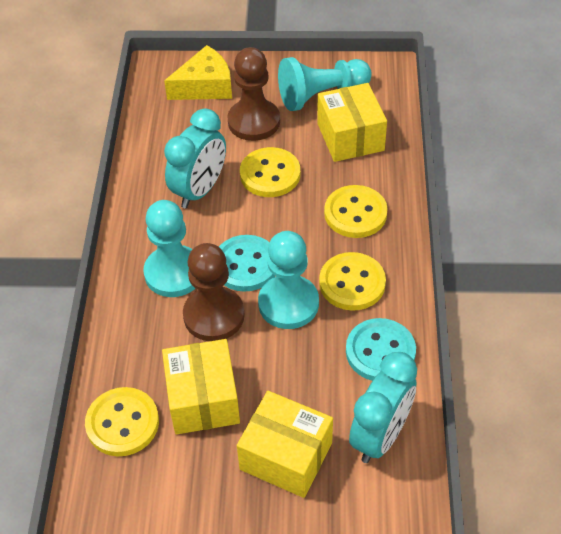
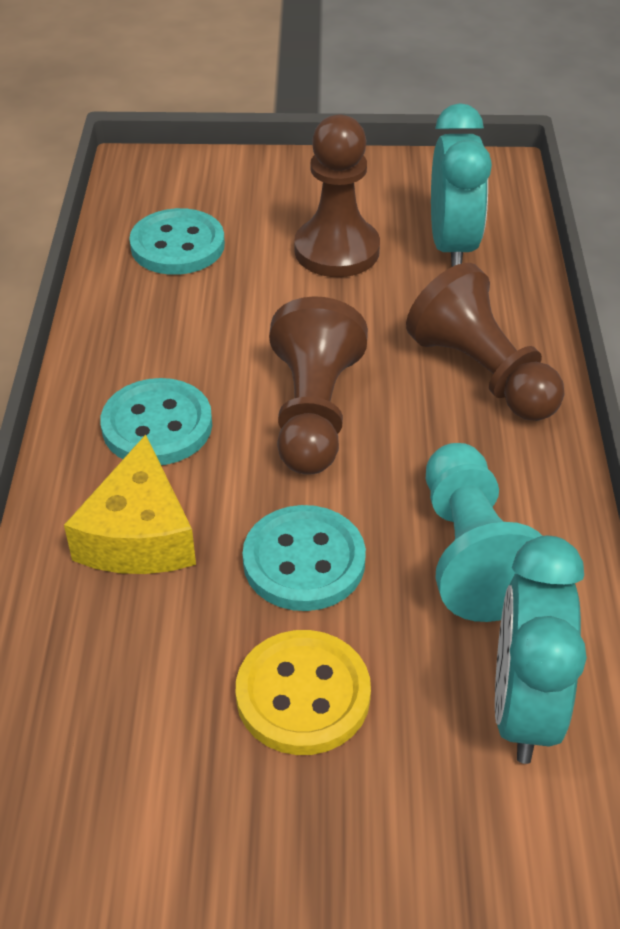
brown pawn: [183,243,245,341] [228,47,280,141] = 2 -> [269,296,368,475] [294,115,380,277] [406,263,564,421] = 3
turquoise button: [219,235,275,292] [346,318,416,381] = 2 -> [101,378,212,465] [129,208,225,275] [242,505,366,611] = 3
turquoise pawn: [143,200,195,297] [258,231,319,329] [278,57,372,111] = 3 -> [426,443,542,622] = 1
yellow box: [162,339,240,434] [237,391,333,498] [317,83,387,162] = 3 -> none = 0
yellow button: [85,387,159,456] [240,147,300,197] [319,252,386,311] [324,185,388,238] = 4 -> [236,630,371,755] = 1

